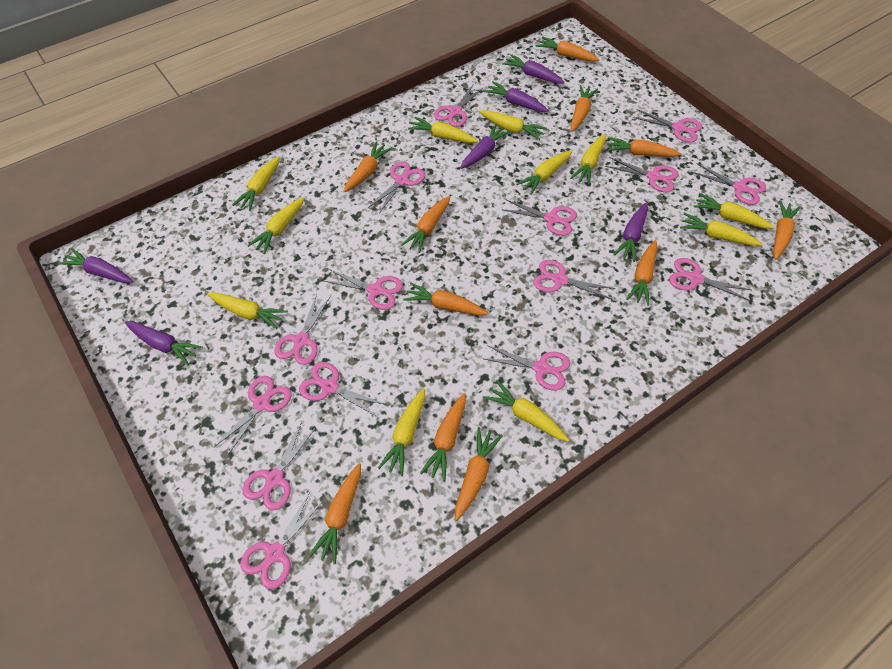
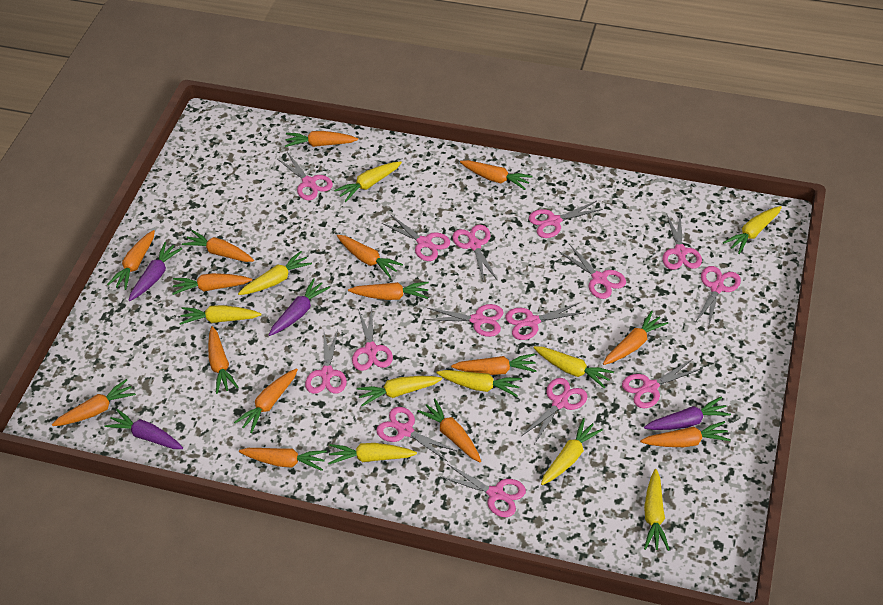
orange carrot: [309,463,361,564] [343,142,393,192] [401,196,450,253] [403,283,488,316] [420,393,466,482] [455,427,503,521] [536,36,600,62] [571,85,598,132] [607,137,681,157] [626,240,658,306] [773,200,801,260] = 11 -> [52,379,136,426] [107,230,155,290] [172,273,252,295] [182,230,254,262] [208,326,238,394] [234,368,298,433] [239,448,327,471] [285,131,358,147] [337,235,403,278] [348,282,429,300] [417,398,481,462] [451,353,536,375] [460,160,533,190] [603,311,668,365] [640,421,731,447] = 15
purple carrot: [58,248,133,283] [125,321,203,366] [460,124,511,169] [484,81,549,112] [502,54,565,84] [613,202,648,262] = 6 -> [105,409,183,449] [129,242,182,301] [269,278,330,336] [644,397,731,430] = 4
yellow carrot: [207,292,288,329] [232,156,280,211] [247,197,305,254] [378,388,425,476] [408,117,478,143] [479,110,547,140] [483,380,569,442] [516,151,572,195] [570,134,606,185] [680,213,763,246] [693,193,774,229] = 11 -> [179,305,261,325] [238,251,312,295] [328,443,417,464] [334,161,402,202] [357,376,442,406] [436,370,522,397] [533,346,614,389] [541,418,603,485] [644,469,670,551] [723,206,782,254] = 10

